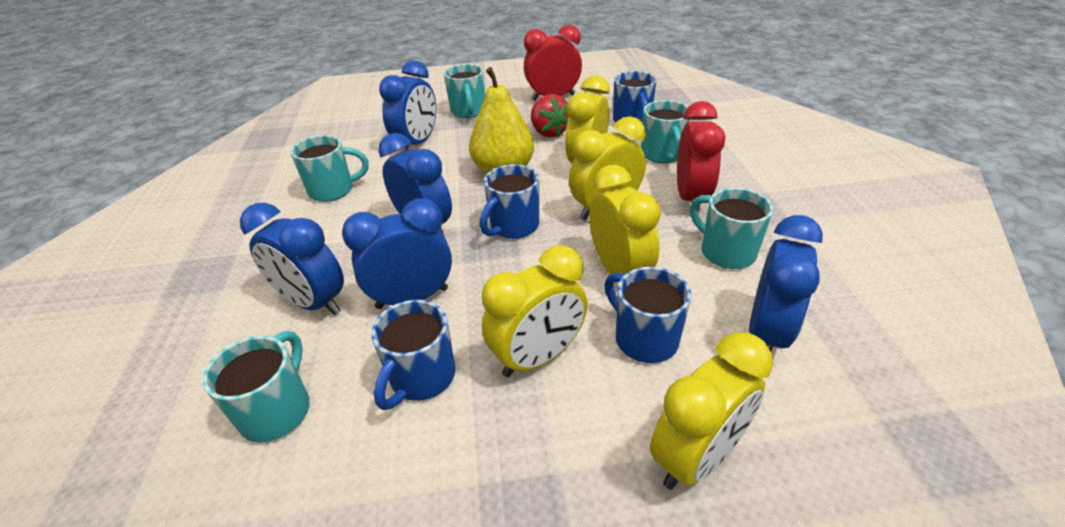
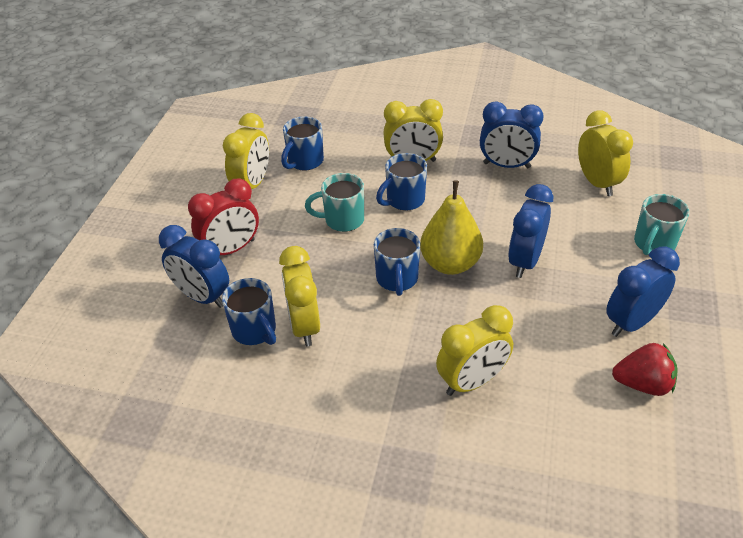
blue clock: [240,203,344,315] [342,198,452,309] [378,133,452,233] [379,61,436,152] [749,215,823,351] = 5 -> [159,225,229,308] [480,101,544,168] [508,184,553,278] [606,247,680,337] = 4
red clock: [524,25,582,101] [677,101,725,211] = 2 -> [188,179,259,255] = 1
turquoise mug: [202,331,310,443] [291,135,369,202] [444,64,485,118] [641,100,690,164] [690,188,773,269] = 5 -> [305,173,364,232] [634,194,689,255] = 2

